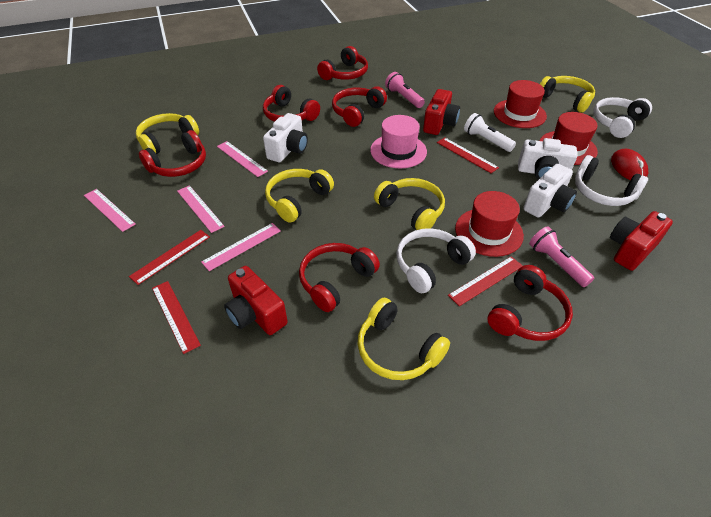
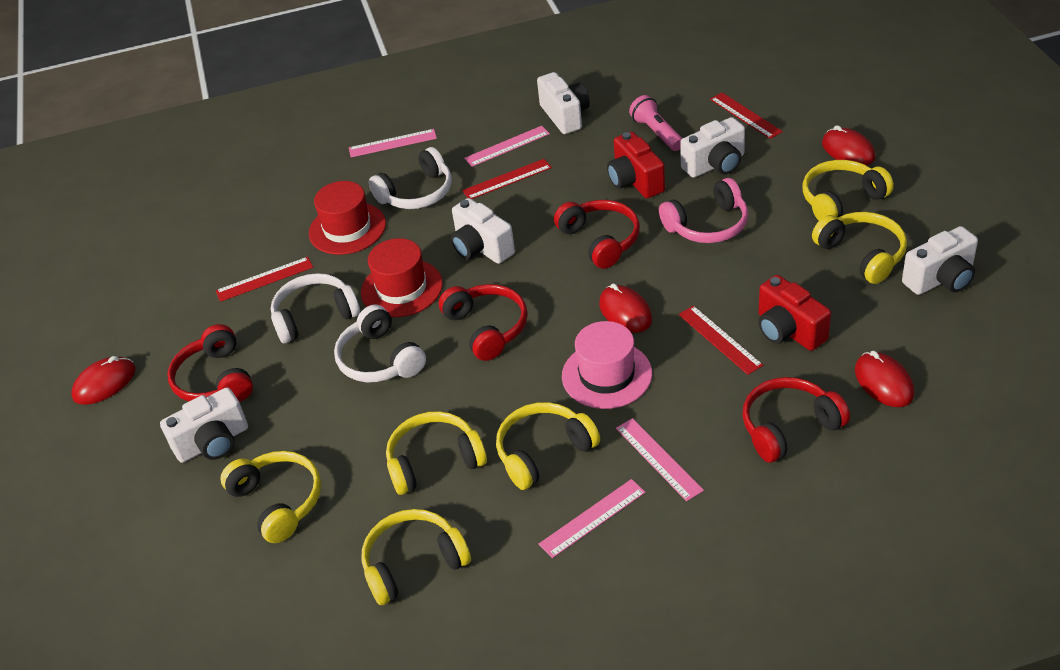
pink flashlight: [385,72,425,108] [529,226,594,287] = 2 -> [629,95,683,151] = 1
pink headphones: none = 0 -> [659,178,748,243] = 1
red camera: [224,266,288,335] [423,89,460,135] [610,211,673,271] = 3 -> [607,132,665,198] [758,275,831,351] = 2
red hat: [455,191,524,257] [494,80,547,128] [540,112,598,165] = 3 -> [309,181,386,255] [361,238,443,317] = 2
red headphones: [139,130,206,177] [263,85,320,122] [299,243,380,312] [317,46,368,80] [332,86,387,127] [487,265,573,341] = 6 -> [167,324,253,402] [439,284,528,361] [554,200,640,269] [742,377,850,463] = 4
red mouse: [611,149,648,180] = 1 -> [71,356,136,405] [599,283,652,333] [822,125,876,166] [855,351,914,407] = 4
white camera: [263,113,308,162] [518,138,577,180] [523,164,577,218] = 3 -> [160,387,248,463] [451,198,515,264] [537,72,590,134] [680,117,745,178] [902,226,978,295] = 5
white flashlight: [464,113,516,152] = 1 -> none = 0
yellow headphones: [136,113,199,154] [265,169,334,222] [358,298,450,380] [374,178,445,230] [540,76,595,113] = 5 -> [220,451,321,543] [362,509,471,605] [386,411,487,495] [496,402,600,490] [802,160,894,221] [812,212,907,284] = 6

